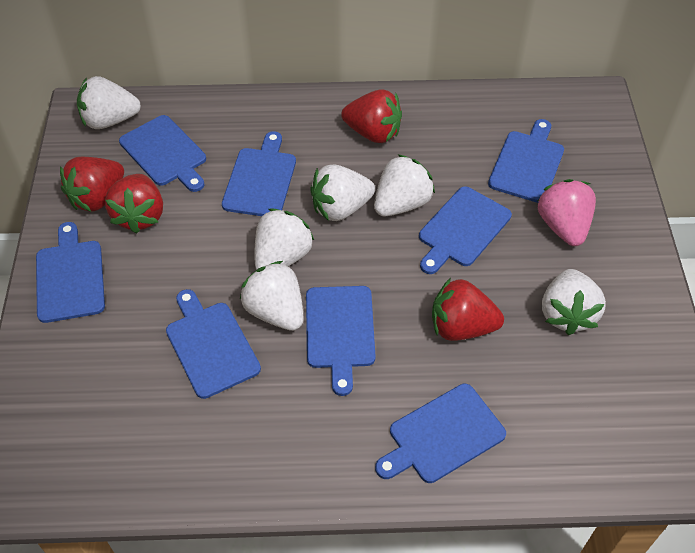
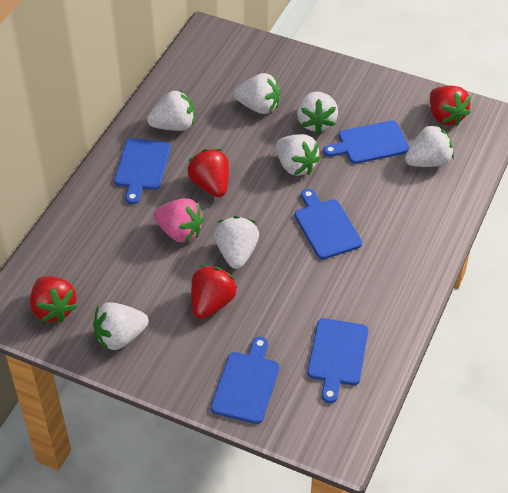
blue cutting board: [36,222,105,323] [119,115,206,192] [166,289,261,399] [222,131,296,216] [306,286,376,396] [375,384,506,483] [419,186,512,274] [488,119,564,203] = 8 -> [114,138,171,204] [211,337,279,424] [295,189,362,259] [307,318,368,403] [323,120,410,164] = 5
white strawberry: [77,76,141,129] [239,261,303,331] [255,209,314,270] [310,164,375,221] [374,154,435,216] [542,269,606,335] = 6 -> [93,302,149,350] [147,90,195,131] [214,216,259,269] [234,73,280,114] [275,134,321,176] [297,92,338,134] [405,125,454,167] = 7

